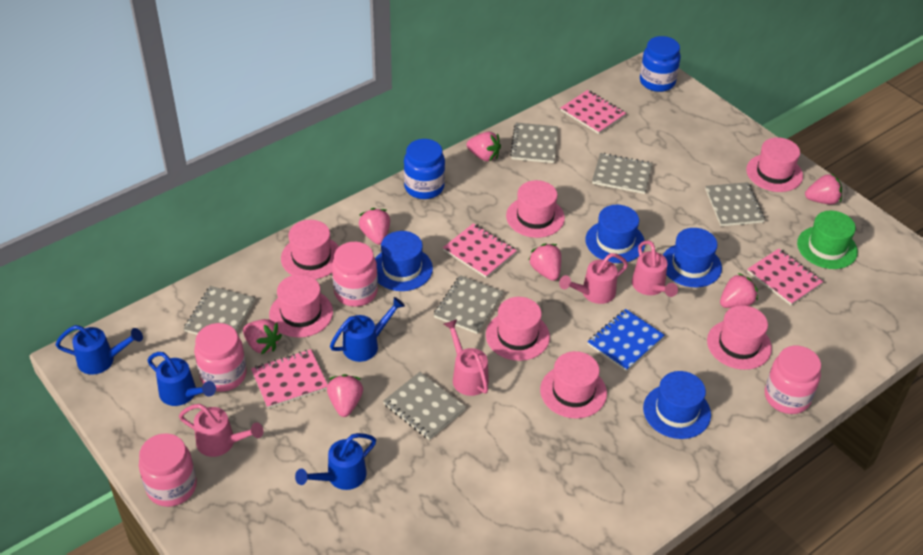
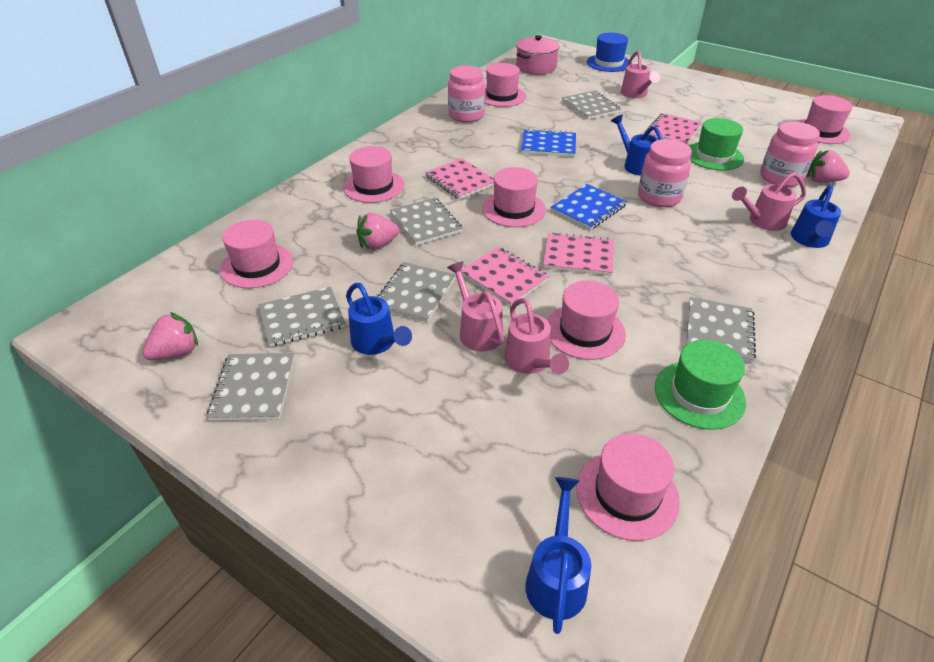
blue hat: [375,231,433,291] [586,205,645,263] [643,371,711,439] [663,228,722,287] = 4 -> [587,33,632,72] = 1
blue jar: [404,139,445,199] [640,36,681,92] = 2 -> none = 0
blue notebook: [588,309,665,371] = 1 -> [521,129,576,157] [551,184,627,230] = 2
green hat: [797,210,858,269] = 1 -> [655,340,746,430] [689,118,744,170] = 2
pink jar: [139,433,197,507] [194,323,247,392] [332,242,378,307] [765,346,821,414] = 4 -> [448,65,485,123] [638,139,692,207] [760,121,820,187] = 3
pink pot: none = 0 -> [516,35,559,75] = 1
pink strawberry: [243,319,282,354] [327,374,363,417] [359,208,390,245] [466,132,501,162] [528,243,561,281] [720,273,758,308] [805,174,842,204] = 7 -> [142,312,198,360] [357,213,399,250] [807,150,850,183] = 3

